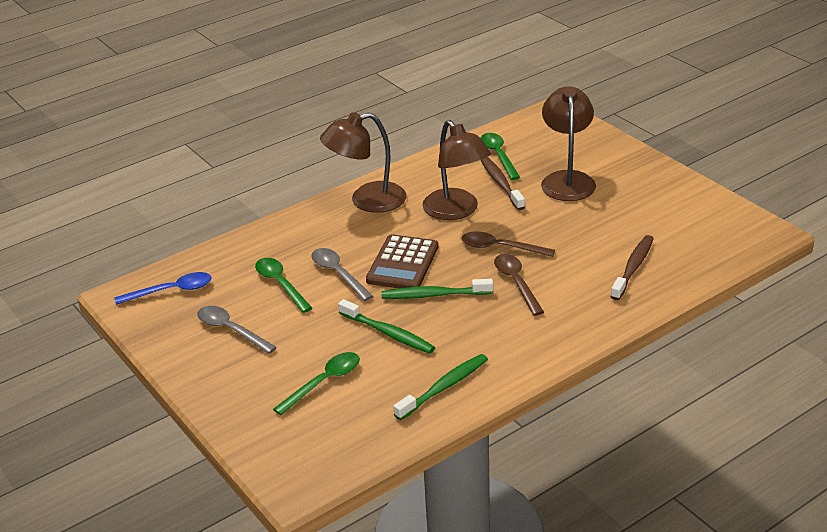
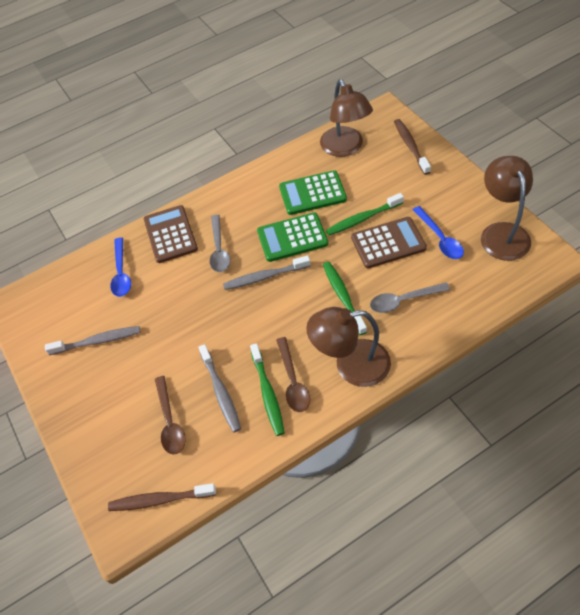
blue spoon: [114,272,211,305] = 1 -> [110,237,131,297] [413,206,464,259] = 2
brown calculator: [366,234,439,288] = 1 -> [144,205,198,263] [351,217,427,268] = 2
green calculator: none = 0 -> [257,212,328,262] [279,170,347,215] = 2
green spoon: [255,258,312,313] [273,352,360,415] [481,133,520,180] = 3 -> none = 0
grey toothbrush: none = 0 -> [45,326,141,355] [198,344,241,432] [223,255,310,290] = 3

